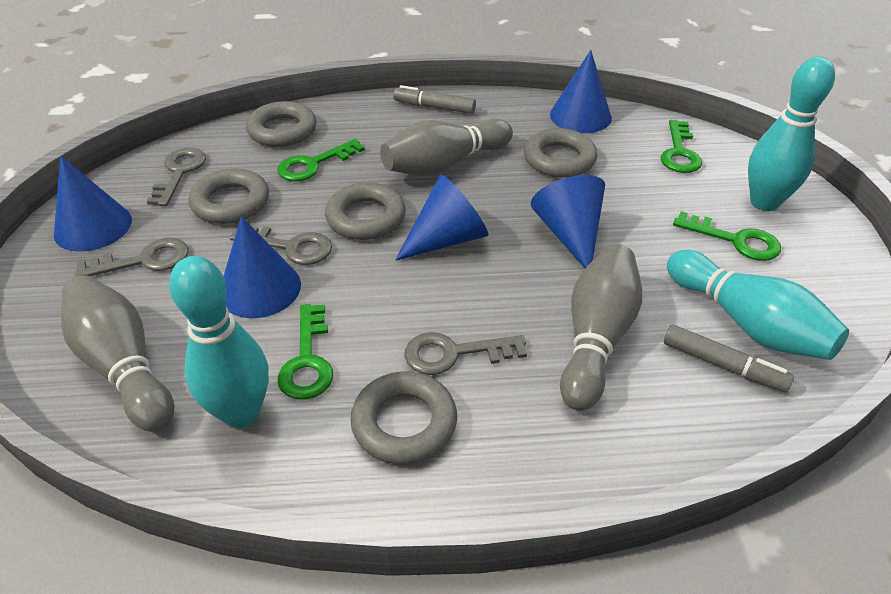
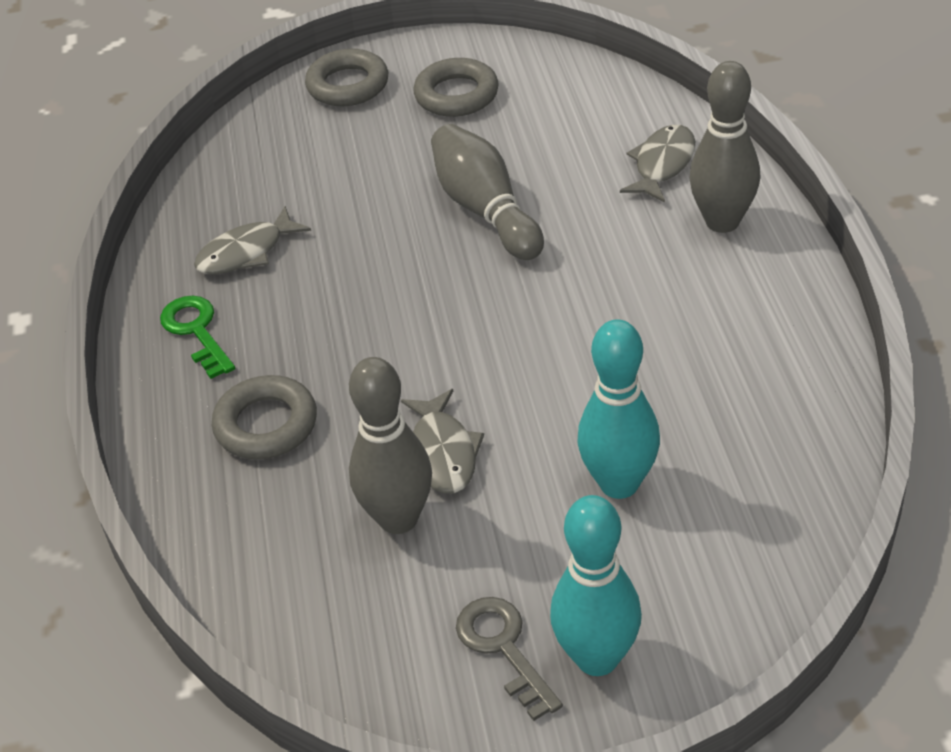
blue cone: [54,156,132,252] [223,216,301,318] [395,175,488,261] [531,175,605,268] [550,50,612,133] = 5 -> none = 0
green key: [277,139,365,181] [278,304,333,400] [661,120,702,173] [673,211,781,261] = 4 -> [160,296,235,379] = 1
grey fish: none = 0 -> [194,206,311,275] [401,389,484,494] [620,125,695,203] = 3
grey key: [74,238,189,277] [147,148,206,206] [230,226,332,265] [405,332,527,375] = 4 -> [456,597,563,721] = 1
grey marker: [393,85,476,114] [664,324,794,392] = 2 -> none = 0
grey ring: [189,168,269,224] [246,101,316,147] [325,182,406,240] [350,371,457,464] [524,128,597,178] = 5 -> [212,375,317,459] [305,49,388,106] [413,58,499,117] = 3
turquoise bowling pin: [169,256,269,428] [667,250,849,360] [748,57,835,211] = 3 -> [550,495,642,676] [577,320,660,499] = 2

